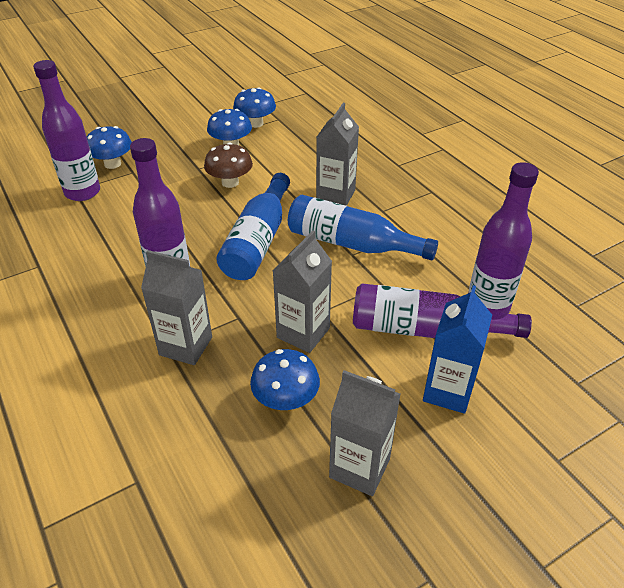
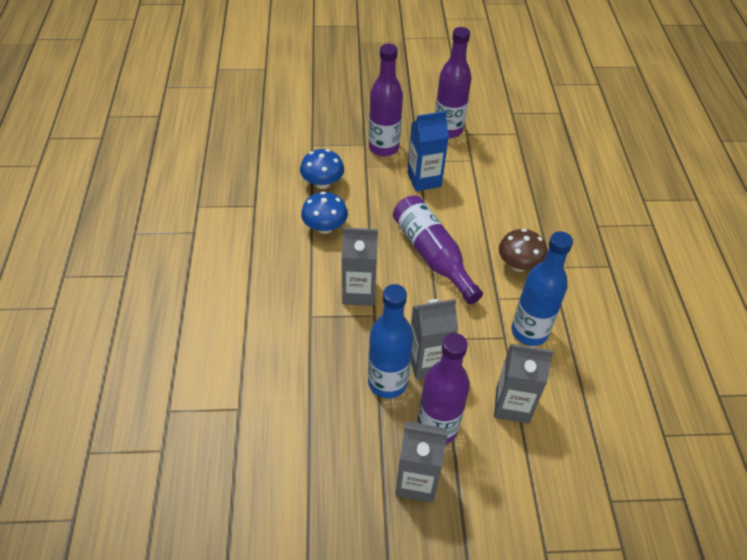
blue mushroom: [87,126,132,169] [207,109,252,145] [233,87,276,128] [250,349,320,410] = 4 -> [300,149,344,189] [301,192,348,234] = 2

